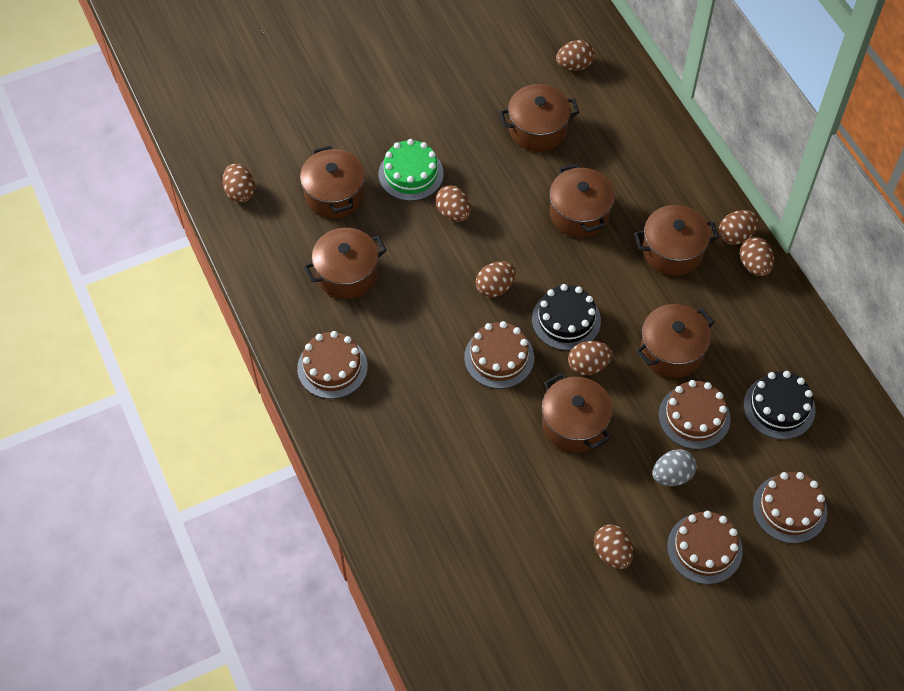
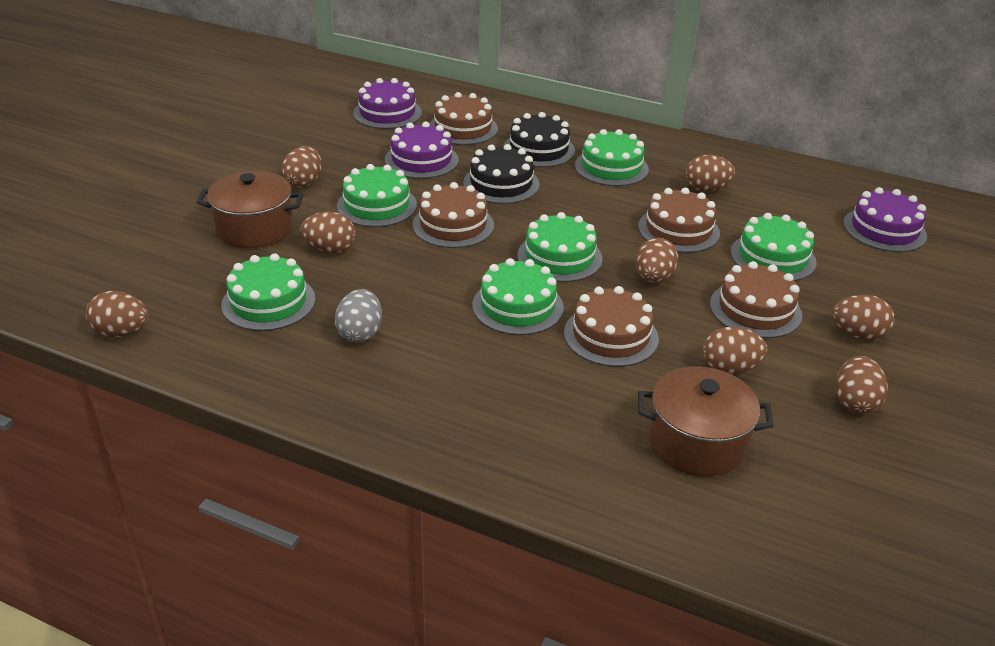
brown pot: [300,145,365,219] [304,228,387,299] [499,84,579,152] [542,373,613,453] [550,164,615,238] [634,205,719,276] [637,304,715,378] = 7 -> [196,171,304,248] [638,366,774,476] = 2
green cake: [379,139,444,201] = 1 -> [221,253,315,331] [337,164,417,227] [472,258,564,335] [517,212,603,282] [575,129,649,186] [731,213,816,281] = 6
purple cake: none = 0 -> [353,78,422,129] [385,122,459,179] [843,187,927,252] = 3

